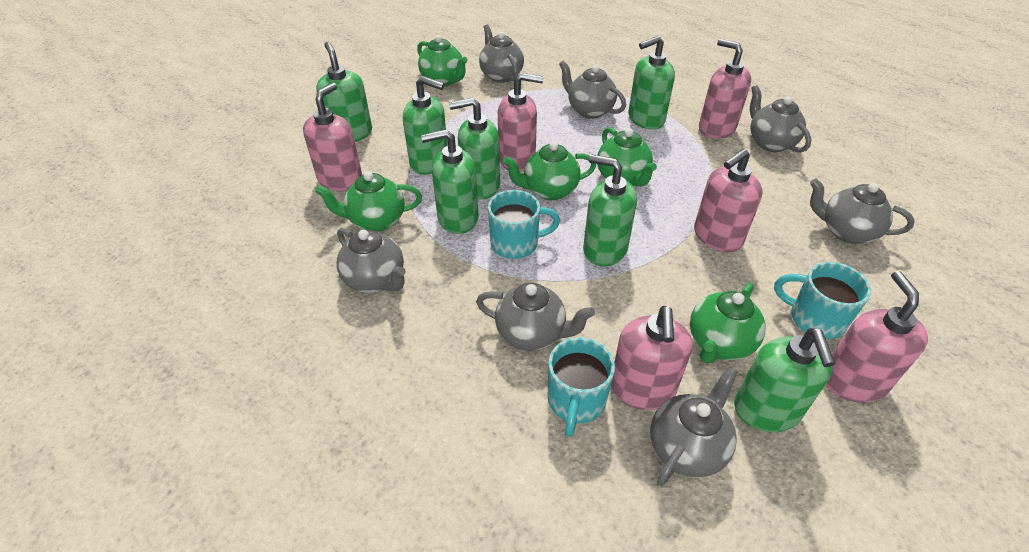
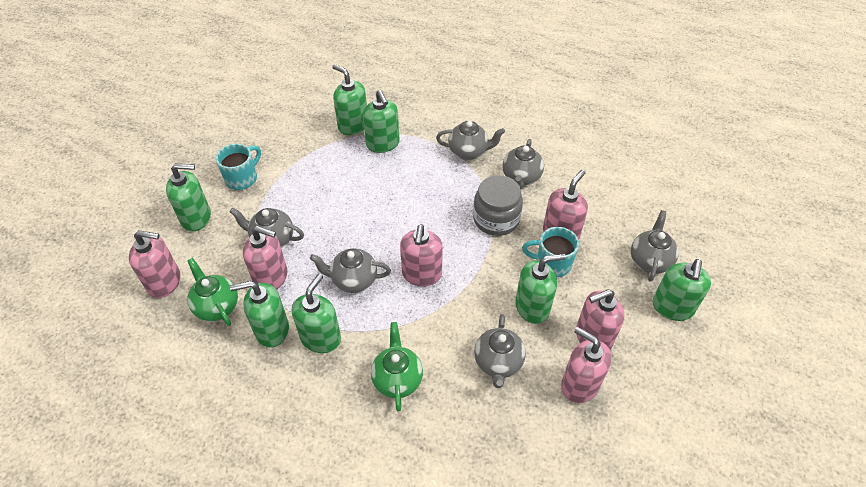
green teapot: [315,171,422,232] [417,35,467,86] [503,142,596,200] [597,127,657,186] [690,283,766,364] = 5 -> [187,258,238,326] [371,322,423,412] = 2
grey jar: none = 0 -> [473,175,523,236] = 1
grey teapot: [337,228,406,293] [476,282,595,351] [479,25,524,83] [559,60,626,119] [650,367,738,486] [750,85,811,153] [810,178,915,244] = 7 -> [230,208,304,248] [310,248,391,293] [436,121,505,160] [474,314,526,388] [502,139,544,189] [631,210,679,282] = 6
turquoise mug: [488,190,560,259] [548,337,615,437] [774,262,871,339] = 3 -> [216,144,261,190] [522,227,579,277] = 2

